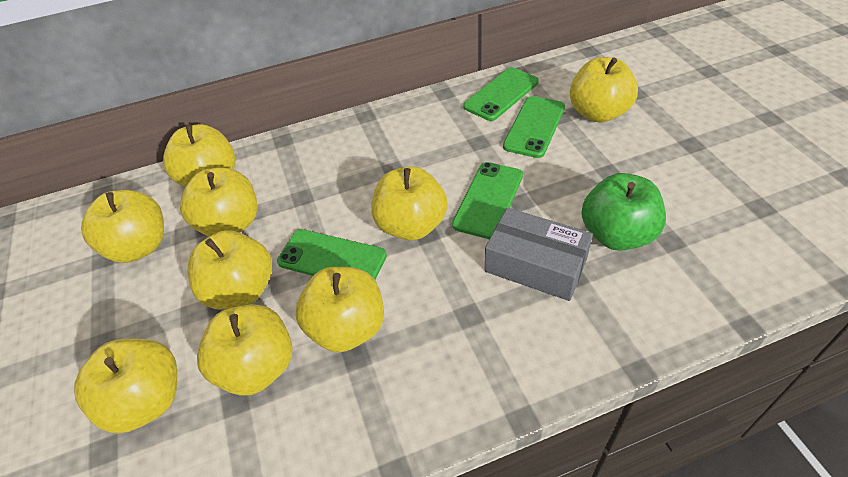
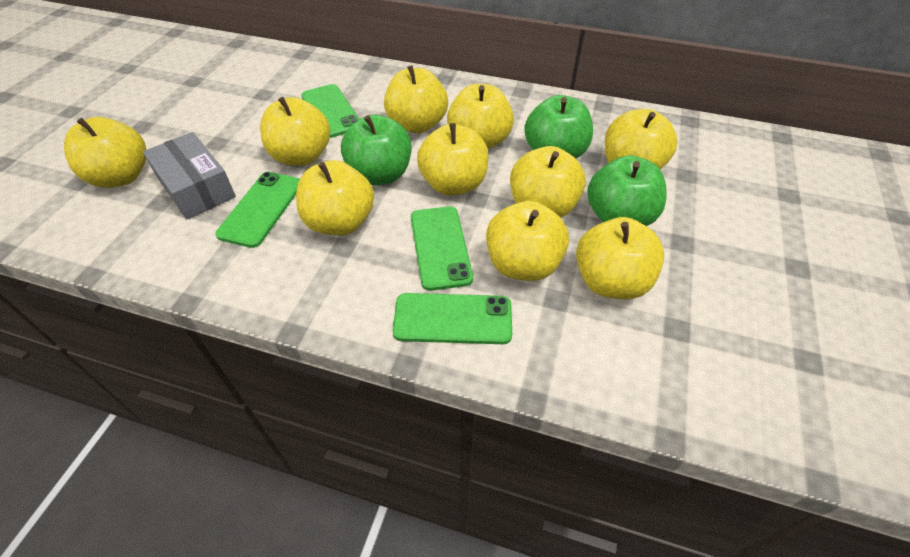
green apple: [581,173,666,251] = 1 -> [341,115,411,185] [524,95,593,158] [587,155,667,226] = 3
yellow apple: [74,339,177,433] [81,190,164,263] [163,124,235,187] [180,168,257,237] [188,230,272,310] [197,304,292,396] [295,267,384,353] [372,166,448,241] [570,57,638,123] = 9 -> [64,117,146,188] [260,97,330,166] [296,160,374,236] [384,65,448,133] [417,123,489,196] [447,84,514,149] [486,201,569,281] [510,146,586,218] [576,217,664,299] [605,109,677,170] = 10

